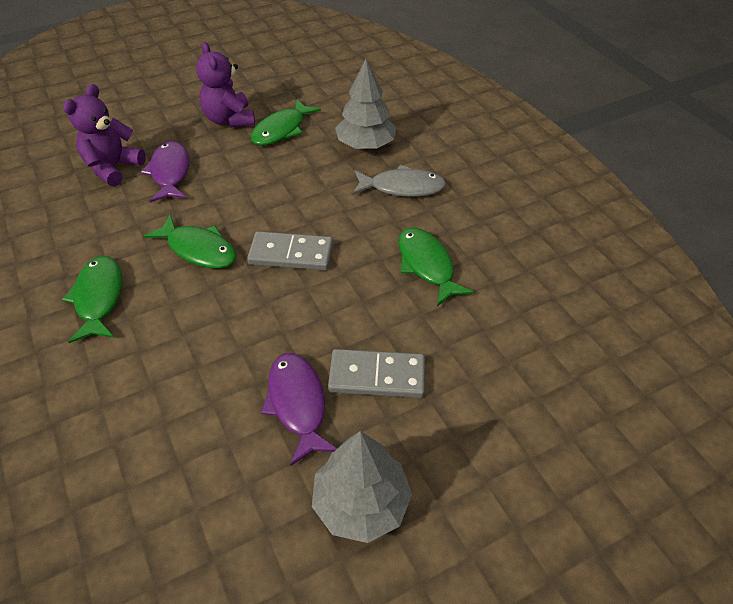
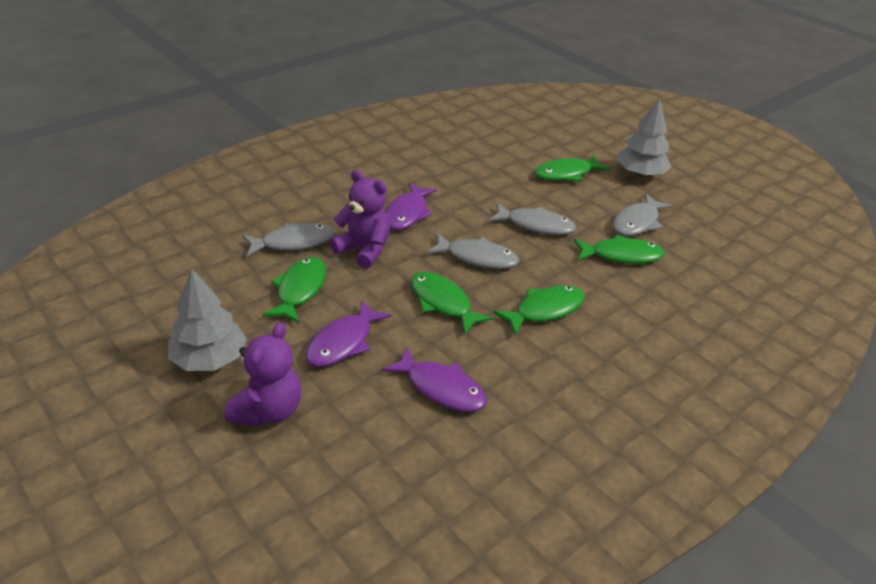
green fish: [62,256,122,343] [144,215,236,269] [251,99,321,146] [398,227,474,306] = 4 -> [262,257,326,323] [411,272,493,335] [493,285,585,335] [535,155,610,182] [574,235,665,264] = 5
grey domino: [247,231,333,270] [328,349,425,398] = 2 -> none = 0
grey fish: [353,165,446,197] = 1 -> [242,223,335,257] [427,233,519,269] [489,203,576,235] [613,194,673,236] = 4
purple fish: [141,141,190,202] [261,353,337,466] = 2 -> [305,300,392,367] [382,347,487,412] [385,183,437,230] = 3

